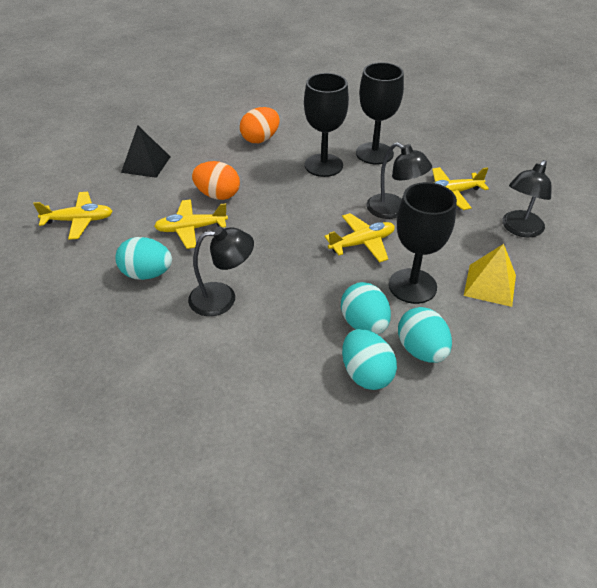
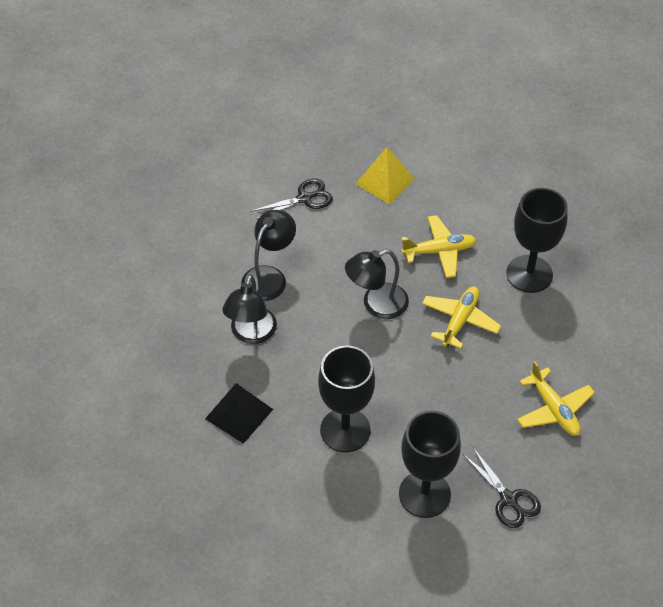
black scissors: none = 0 -> [250,178,333,220] [463,448,541,528] = 2
orange egg: [192,161,240,200] [240,107,280,143] = 2 -> none = 0
turquoise egg: [115,237,172,280] [341,282,391,334] [342,329,397,390] [398,307,452,363] = 4 -> none = 0
yellow plane: [33,192,113,240] [154,200,228,249] [324,213,395,263] [432,167,489,210] = 4 -> [401,215,476,278] [422,286,501,349] [517,361,595,436] = 3

